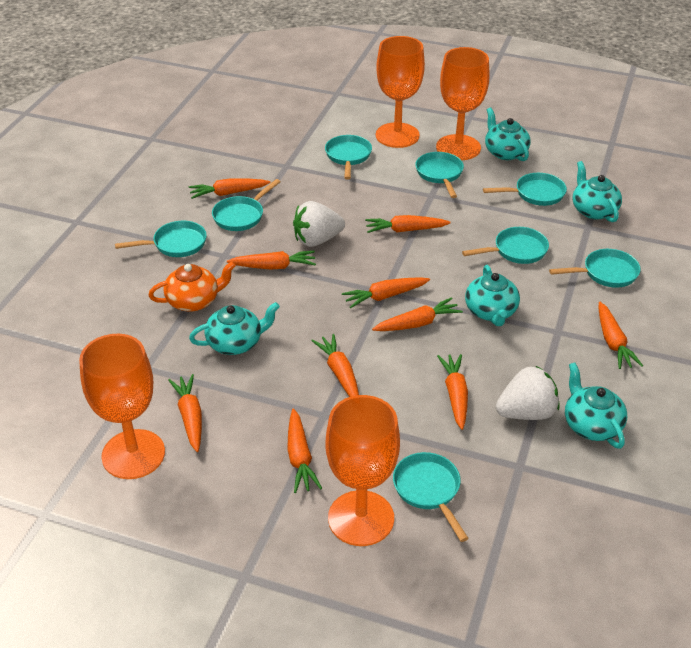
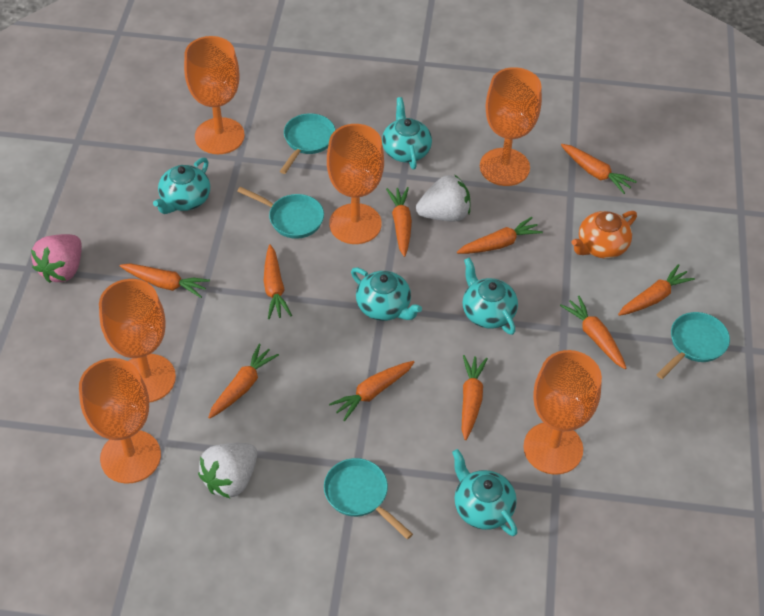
orange goblet: [79,334,165,479] [326,395,400,546] [376,36,425,148] [436,47,490,160] = 4 -> [79,358,161,484] [99,279,176,403] [184,36,245,154] [327,124,384,244] [480,67,542,186] [523,350,602,475] = 6
pink strawberry: none = 0 -> [31,234,82,283] = 1
turquoise pan: [115,221,207,257] [212,179,281,231] [325,135,372,180] [393,452,469,542] [415,152,464,198] [462,227,549,264] [483,173,567,206] [549,249,641,288] = 8 -> [237,187,324,239] [280,113,335,174] [324,458,413,539] [656,312,730,379] = 4

